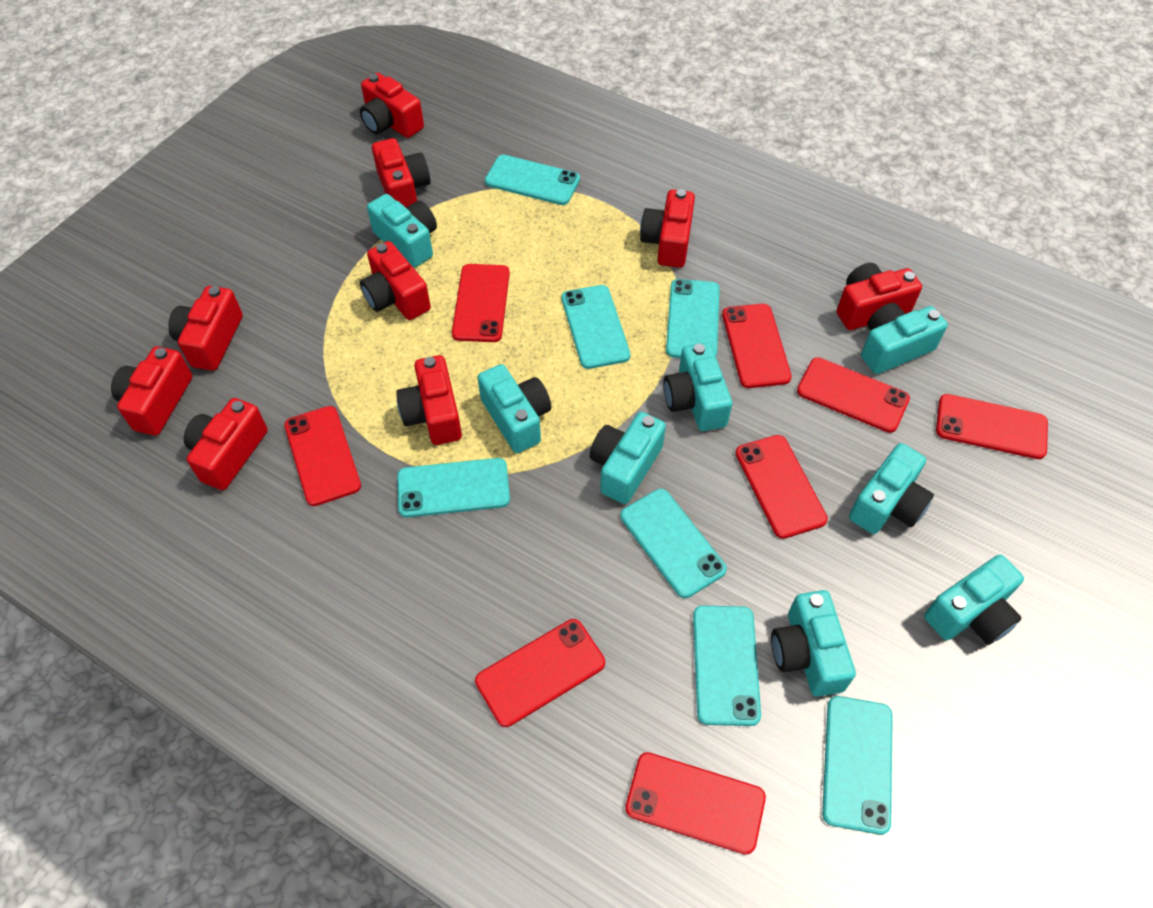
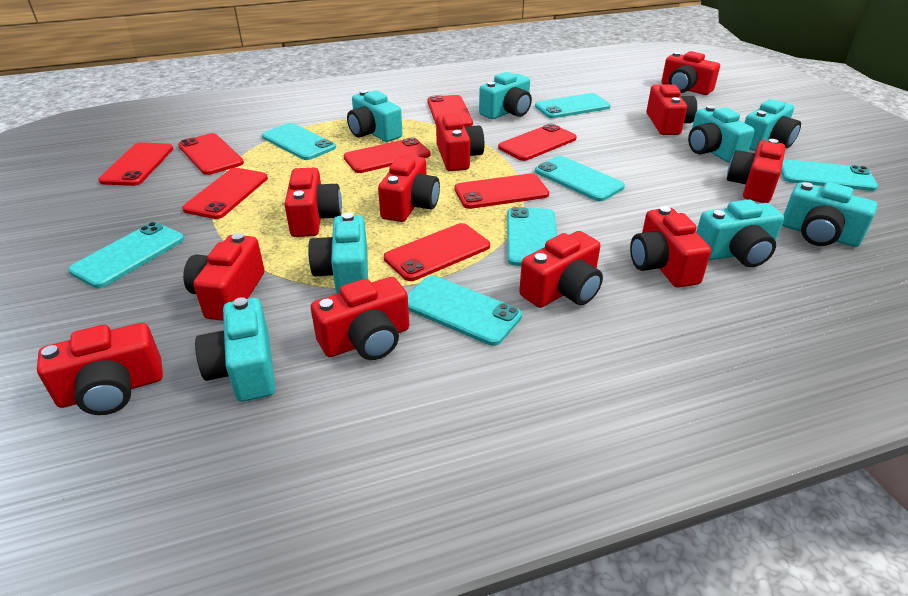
red camera: [111,346,193,436] [168,286,243,371] [184,398,268,490] [360,73,424,138] [360,241,431,320] [372,138,431,207] [396,355,462,445] [640,189,695,268] [837,263,922,330] = 9 -> [37,323,163,415] [183,233,265,321] [284,168,342,237] [311,277,409,360] [378,155,440,222] [436,114,484,171] [519,231,603,308] [630,206,711,288] [647,84,697,135] [661,51,720,95] [727,139,785,203] = 11

